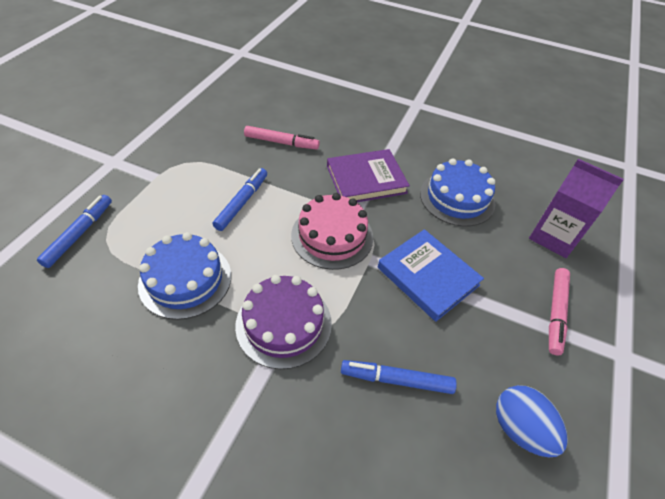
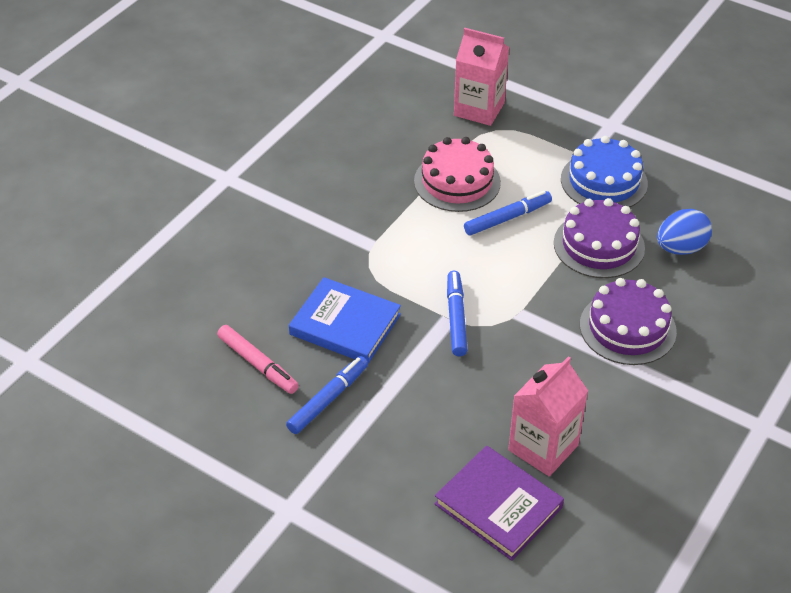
blue cake: [138,232,231,320] [420,158,495,226] = 2 -> [561,136,648,208] = 1
pink carton: none = 0 -> [454,28,509,126] [508,357,588,477] = 2
pink marker: [244,126,320,150] [549,268,570,355] = 2 -> [217,325,299,394] = 1
purple cake: [235,275,332,369] = 1 -> [554,198,645,278] [580,278,677,365] = 2
purple carton: [529,159,624,258] = 1 -> none = 0

